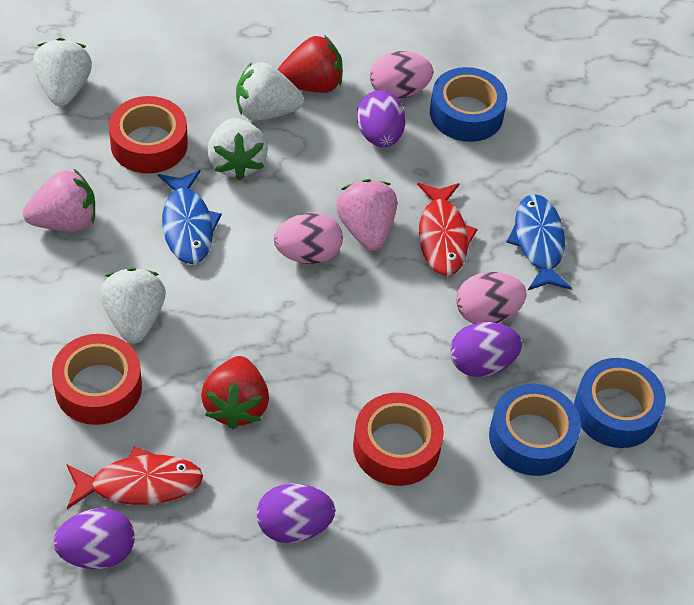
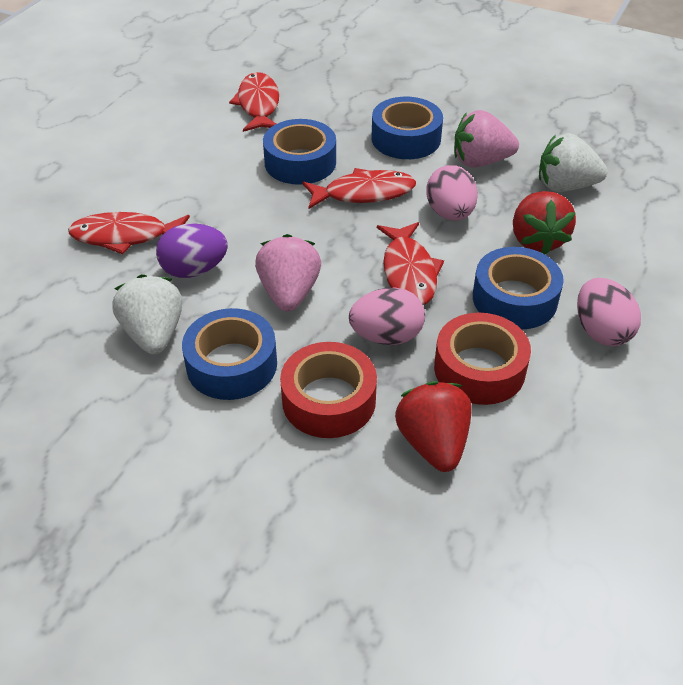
blue fish: [158,170,222,264] [506,194,572,290] = 2 -> none = 0
blue tape: [430,67,507,142] [489,384,581,476] [574,358,666,448] = 3 -> [182,308,277,400] [263,119,336,185] [372,97,443,159] [473,247,564,330] = 4
purple egg: [53,508,135,569] [256,483,335,543] [357,90,406,147] [450,322,522,377] = 4 -> [156,223,228,278] = 1
red fish: [67,446,203,509] [417,183,478,276] = 2 -> [68,212,190,254] [229,72,279,132] [302,168,416,209] [377,222,444,305] = 4
red tape: [52,334,142,425] [109,96,188,174] [353,393,444,486] = 3 -> [280,342,377,438] [434,313,531,405] = 2
white strawberry: [33,38,92,106] [100,268,166,344] [208,118,268,181] [236,62,304,120] = 4 -> [112,274,182,354] [539,133,608,192] = 2

